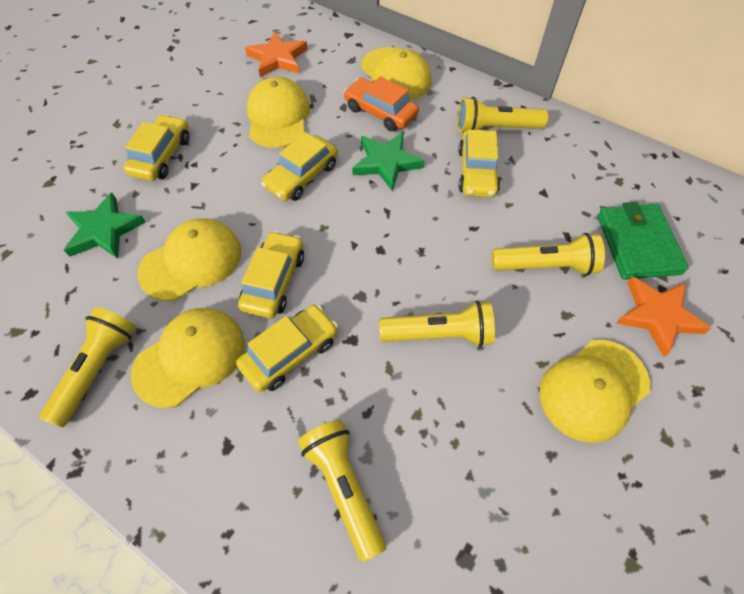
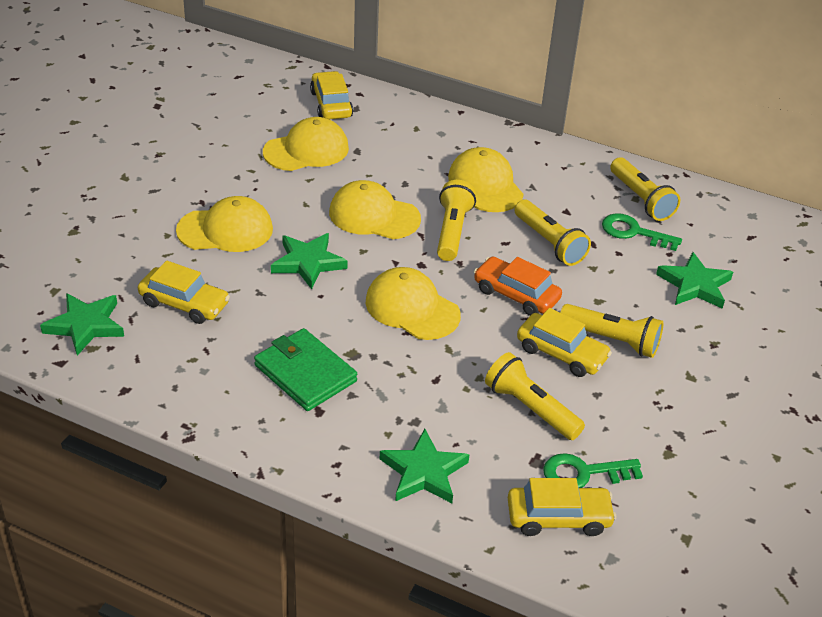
green key: none = 0 -> [543,453,643,488] [602,213,682,251] = 2
green star: [64,193,146,259] [352,132,425,191] = 2 -> [40,293,124,356] [271,233,347,289] [380,429,470,503] [656,252,733,309] = 4
orange star: [245,31,308,77] [616,276,711,357] = 2 -> none = 0
yellow car: [123,114,190,181] [236,305,338,392] [238,231,304,318] [261,132,338,201] [458,129,500,198] = 5 -> [138,260,230,324] [310,71,353,119] [508,478,616,536] [517,308,612,377] = 4

